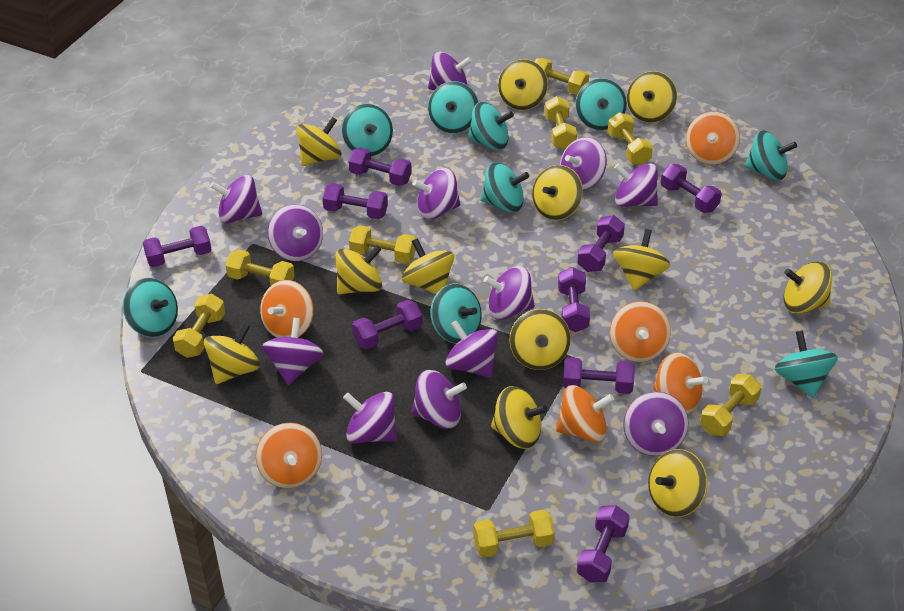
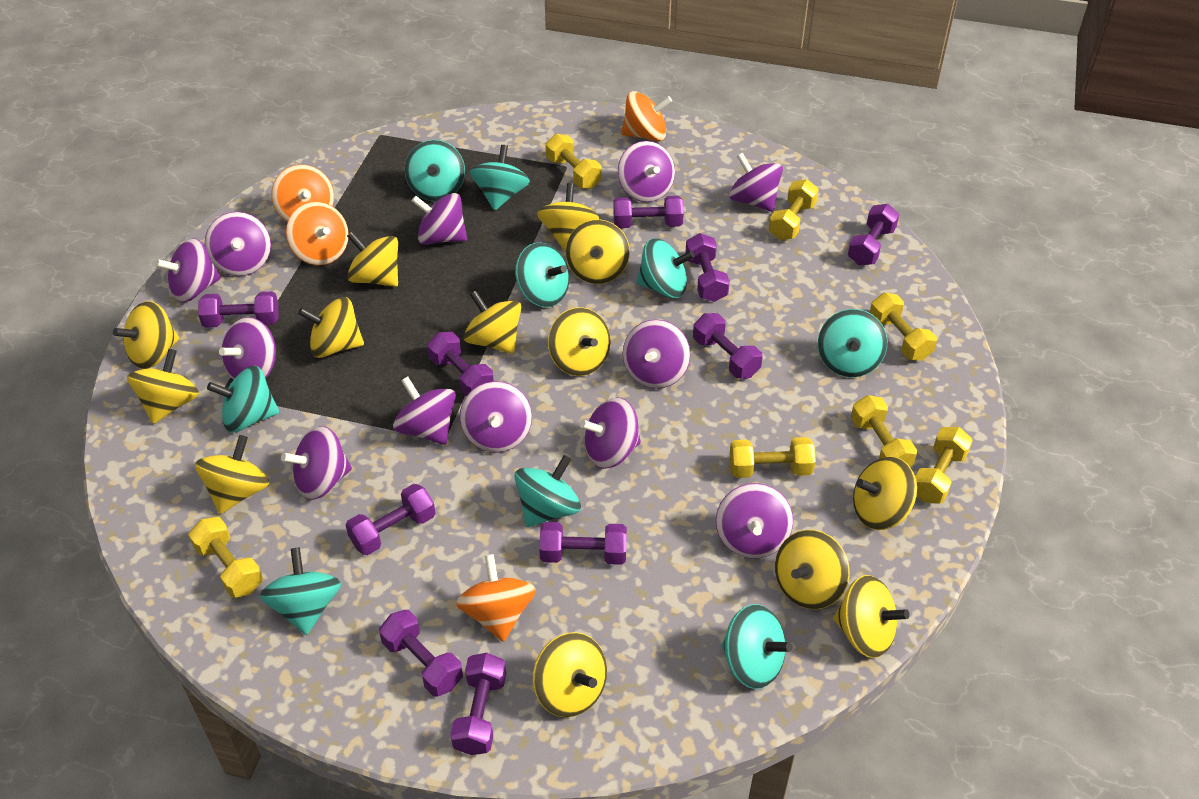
orange spinning top: [256,423,322,488] [260,280,314,338] [556,385,614,443] [610,301,671,362] [653,352,708,415] [686,111,740,165] = 6 -> [271,164,334,222] [286,202,349,265] [456,554,536,642] [621,91,672,141] = 4
purple dumbbell: [143,226,211,267] [323,183,388,219] [348,148,412,186] [352,300,422,349] [558,267,590,332] [563,357,635,394] [577,215,625,272] [577,505,630,582] [661,164,722,213] = 9 -> [198,291,279,328] [346,484,435,555] [379,610,463,697] [427,332,494,396] [450,653,506,755] [539,522,627,565] [613,196,684,228] [685,233,730,302] [693,313,763,379] [848,204,899,265] = 10
yellow dumbbell: [173,293,225,358] [226,250,295,286] [349,225,416,264] [474,509,555,558] [535,58,589,95] [545,96,577,150] [608,112,653,165] [700,374,762,436] = 8 -> [188,517,263,598] [546,134,602,189] [730,437,816,478] [769,179,819,240] [851,395,917,467] [870,293,937,361] [915,427,973,504] = 7
yellow spinning top: [204,323,260,384] [296,117,341,166] [335,245,382,294] [402,238,455,294] [491,386,548,449] [498,59,548,110] [510,309,571,370] [532,165,583,220] [613,229,670,291] [627,71,677,123] [648,449,708,517] [784,262,832,314] = 12 -> [113,301,179,369] [127,349,199,424] [195,435,269,514] [298,297,364,358] [347,231,398,287] [464,290,521,354] [533,632,607,718] [537,183,599,251] [548,307,611,376] [566,220,630,284] [775,530,850,609] [833,575,910,658] [853,456,917,530] = 13

